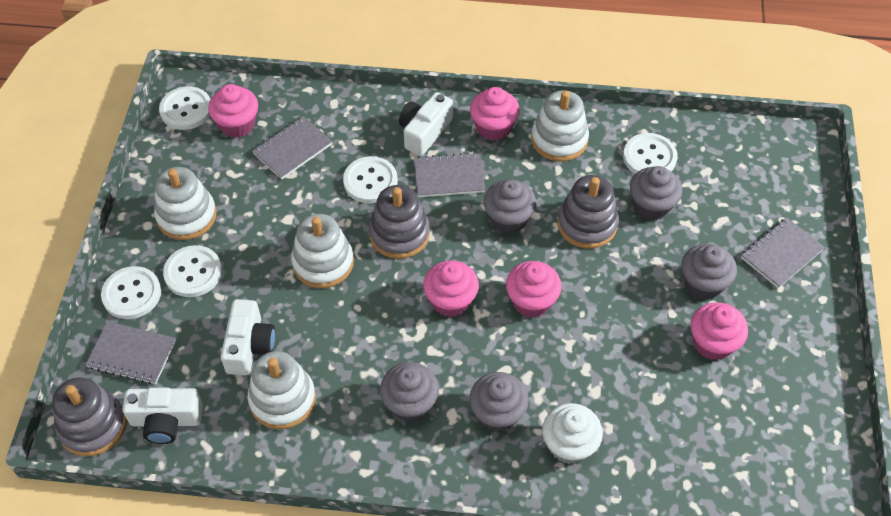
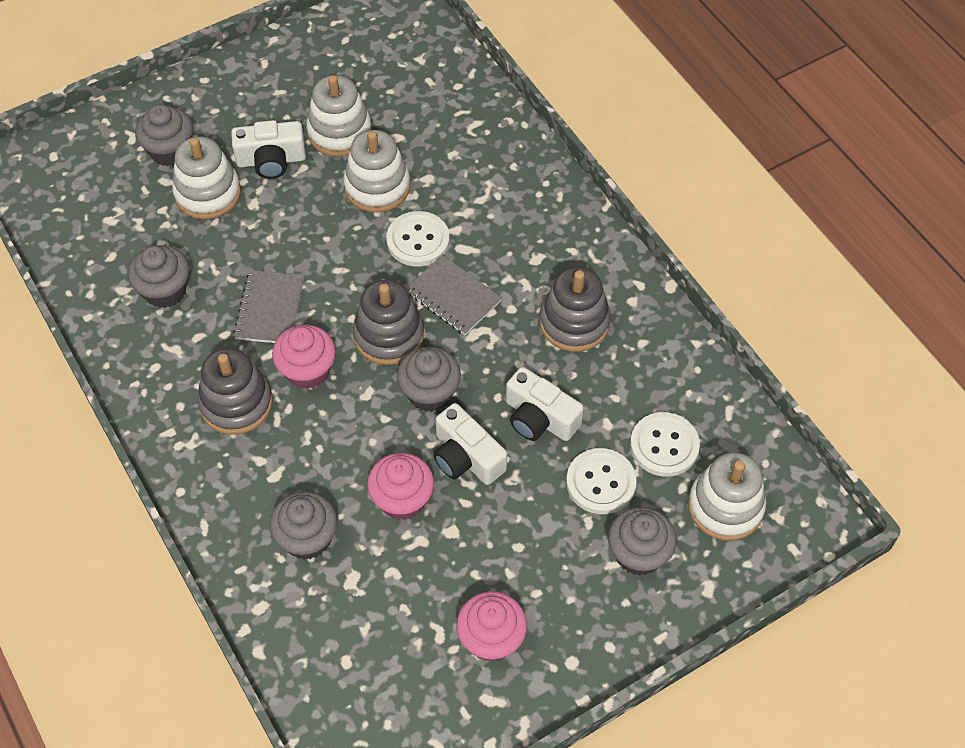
grey notebook: [85,321,176,384] [252,116,333,180] [414,152,485,197] [741,218,825,288] = 4 -> [233,270,304,343] [406,255,502,335] = 2
pink cupcake: [208,84,258,138] [423,261,479,317] [470,87,520,141] [506,261,562,318] [691,302,748,360] = 5 -> [272,325,336,389] [367,453,434,520] [456,591,527,662] = 3
white button: [101,266,161,319] [159,86,211,130] [163,245,222,297] [343,156,398,203] [623,133,678,174] = 5 -> [386,211,450,266] [566,448,637,514] [630,412,700,477] = 3
white cupcake: [542,403,603,464] = 1 -> none = 0

